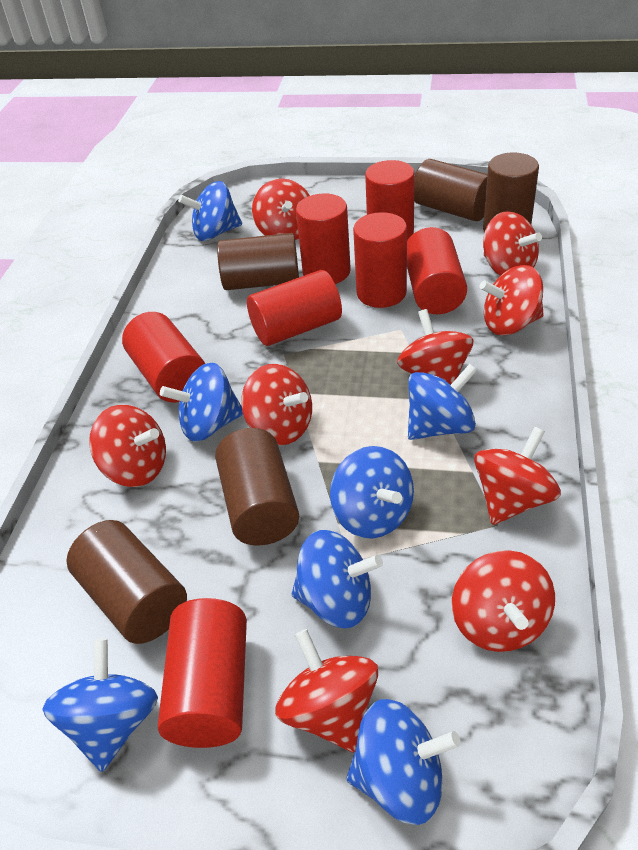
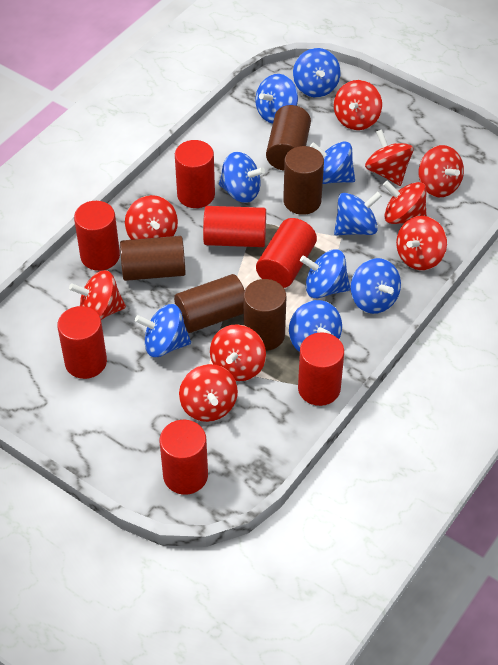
blue spinning top: [42,638,158,772] [160,362,243,442] [178,181,242,241] [292,530,383,628] [330,446,414,538] [347,699,461,825] [408,364,477,440] = 7 -> [135,304,191,357] [219,152,265,203] [256,74,298,123] [289,300,342,352] [293,48,341,97] [300,249,351,299] [310,141,355,184] [334,192,382,235] [350,258,401,314] = 9

